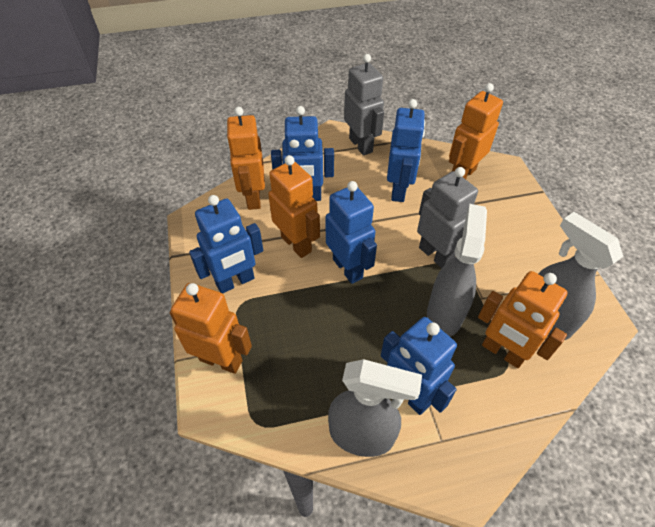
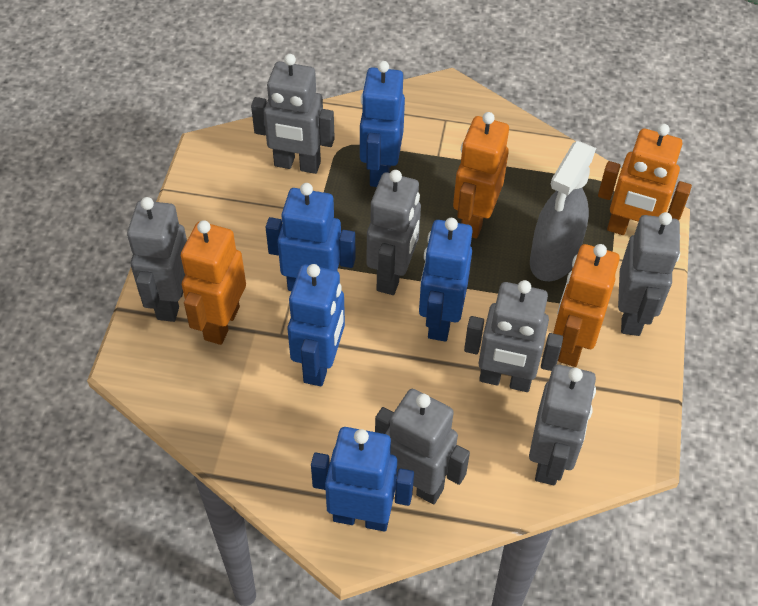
grey robot: [344,54,384,156] [417,167,478,268] = 2 -> [127,197,187,322] [251,54,335,174] [367,170,421,295] [375,389,470,504] [464,280,563,392] [529,364,596,485] [618,212,680,336] = 7
grey spray bottle: [328,359,422,457] [427,204,487,337] [538,212,623,340] = 3 -> [530,141,596,281] = 1
orange robot: [170,283,252,374] [226,107,265,210] [268,155,320,258] [449,83,503,179] [478,271,568,368] = 5 -> [181,220,246,345] [453,112,509,239] [553,244,620,367] [598,124,692,235] = 4

